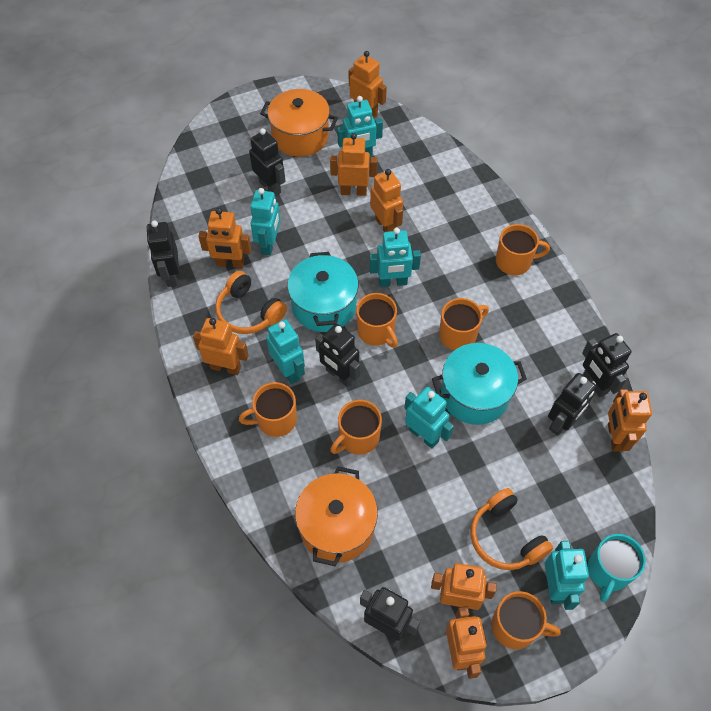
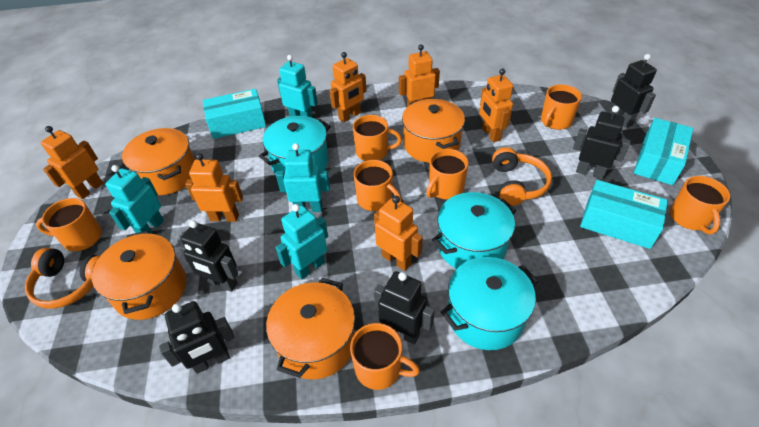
black robot: [146,220,179,287] [249,128,286,196] [315,324,360,387] [360,587,420,641] [548,373,596,436] [582,333,631,398] = 6 -> [159,301,235,374] [179,220,238,292] [374,271,435,344] [573,106,631,179] [610,54,657,128] = 5
orange mug: [239,382,297,437] [330,400,382,455] [356,293,398,348] [439,298,489,350] [492,591,561,649] [496,224,550,275] = 6 -> [36,198,102,251] [350,323,420,390] [353,115,402,161] [354,160,401,211] [426,149,469,200] [541,84,582,130] [670,176,730,234] = 7
orange pot: [260,89,338,157] [295,466,378,566] = 2 -> [92,230,186,320] [122,128,195,195] [266,278,355,379] [402,99,465,163] = 4
orange robot: [193,318,249,375] [198,208,251,268] [330,133,378,196] [349,51,387,118] [370,169,403,232] [431,563,497,610] [446,606,487,679] [608,389,652,451] = 8 -> [41,126,103,199] [185,153,243,222] [330,52,366,123] [374,196,423,271] [399,44,440,107] [480,69,513,142] = 6
turquoise box: none = 0 -> [203,89,266,139] [580,180,668,249] [634,118,693,185] = 3
turquoise mug: [588,534,646,602] = 1 -> none = 0
turquoise pot: [287,252,358,332] [432,343,527,425] = 2 -> [259,116,331,174] [432,192,517,269] [441,257,538,350] = 3
turquoise robot: [250,188,280,255] [267,319,305,384] [337,96,383,157] [369,228,421,287] [404,387,454,449] [545,541,589,610] = 6 -> [105,165,164,234] [275,204,328,280] [276,143,330,212] [277,55,318,118] = 4

